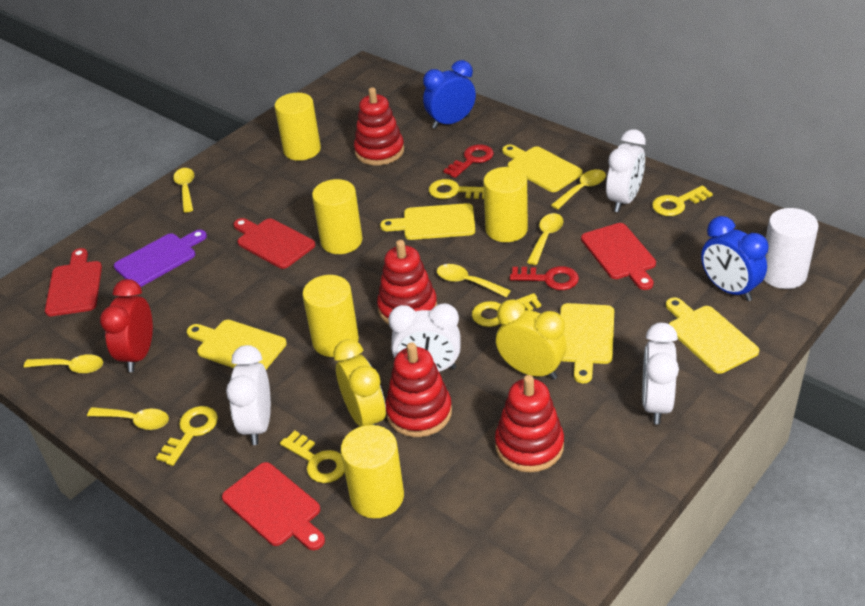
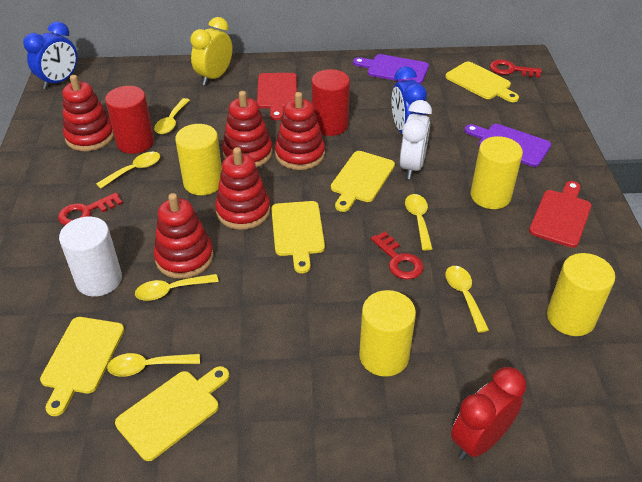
purple cutting board: [114,230,207,287] = 1 -> [353,54,429,84] [465,124,551,167] = 2
red cutting board: [45,248,102,316] [222,462,325,550] [234,218,315,269] [581,223,656,290] = 4 -> [257,73,297,121] [529,181,592,248] = 2
red cylinder: none = 0 -> [105,86,154,154] [312,69,350,136] = 2
red key: [444,145,494,178] [510,266,579,290] = 2 -> [58,193,123,225] [371,232,423,280] [490,60,542,78] = 3
red stacking toy: [354,87,404,166] [377,240,437,324] [385,343,452,437] [495,375,564,472] = 4 -> [62,75,114,151] [154,193,214,279] [215,147,270,230] [222,91,273,167] [275,92,325,170] = 5
white clock: [226,345,271,445] [388,303,461,372] [606,129,646,212] [642,323,679,424] = 4 -> [400,100,432,179] = 1
yellow clock: [333,339,386,427] [496,299,567,380] = 2 -> [190,17,232,85] = 1
yellow cylinder: [274,93,321,161] [303,275,359,357] [312,179,362,254] [341,425,404,518] [483,167,528,242] = 5 -> [175,124,222,195] [359,290,416,377] [471,136,523,209] [547,253,615,336] = 4
yellow key: [156,406,218,466] [280,430,345,483] [429,179,484,199] [472,293,541,327] [652,185,713,216] = 5 -> none = 0

